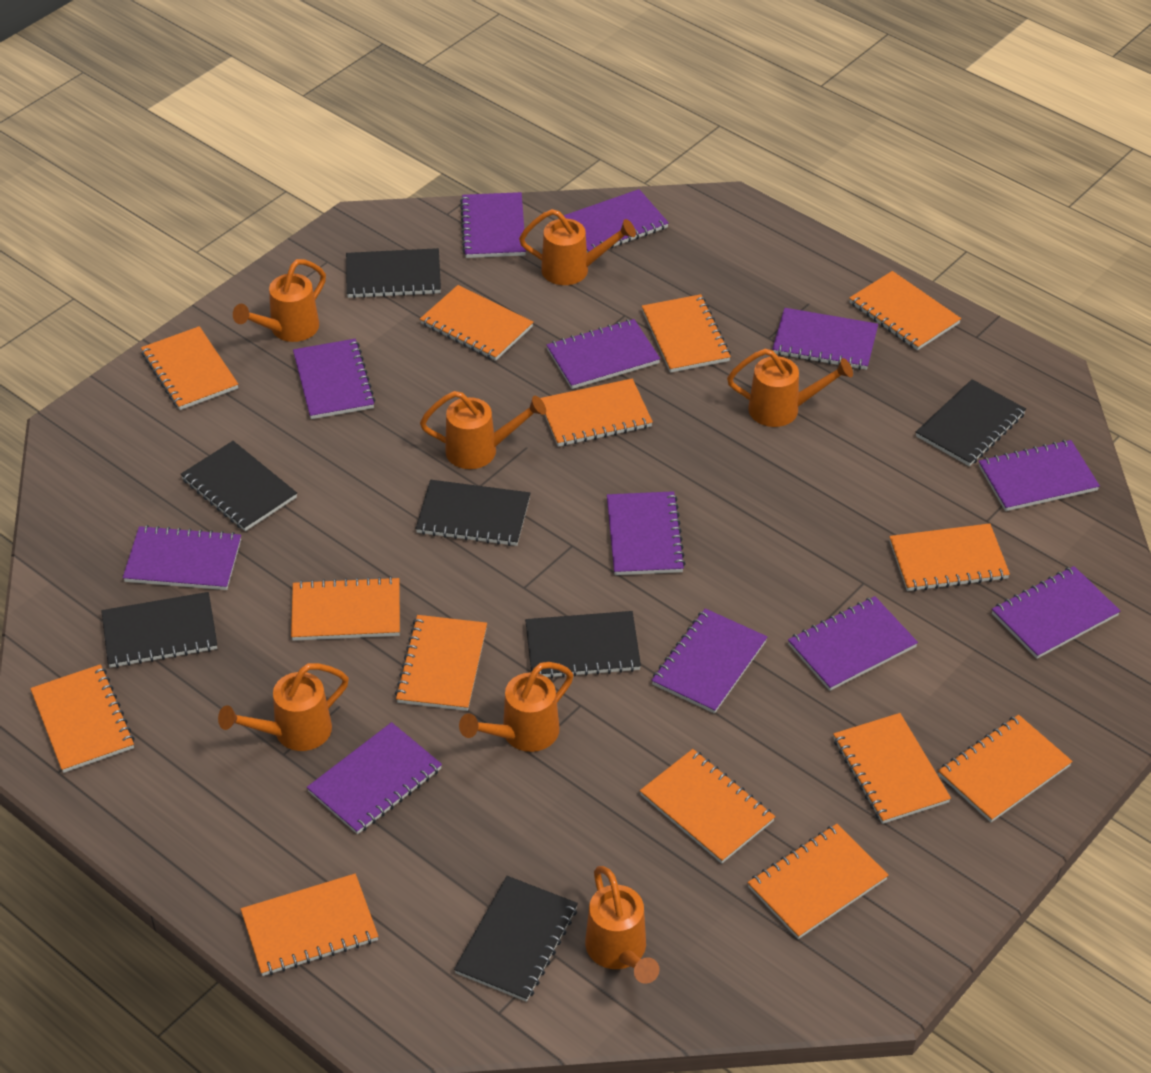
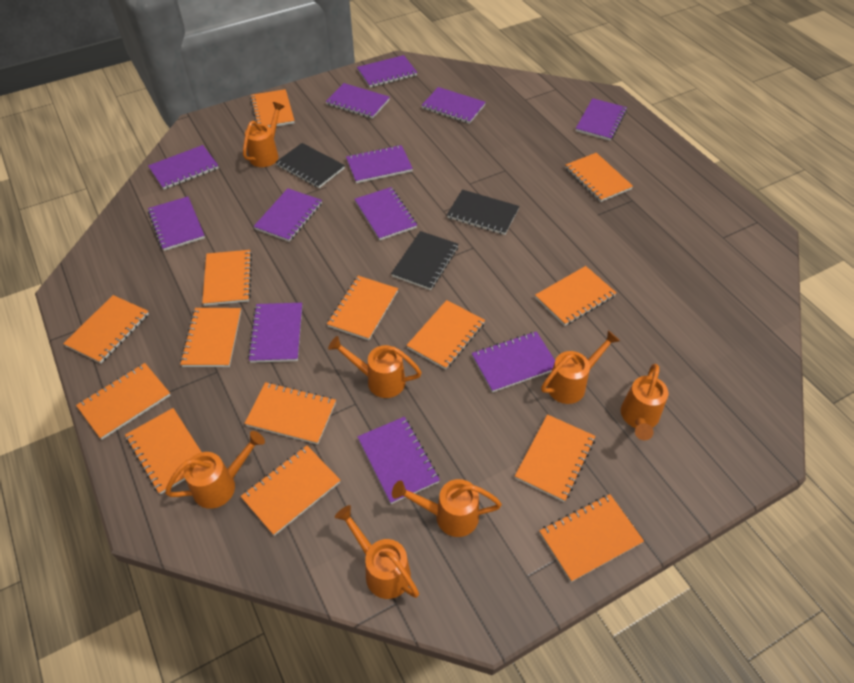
black notebook: [101,592,217,668] [181,441,297,531] [346,248,441,298] [416,480,530,546] [454,876,578,1002] [525,611,641,678] [916,379,1026,466] = 7 -> [275,143,345,188] [391,231,459,290] [447,189,520,235] = 3

